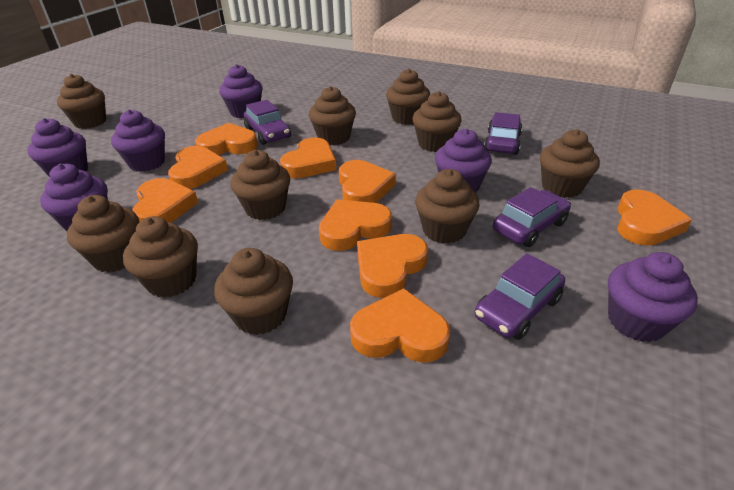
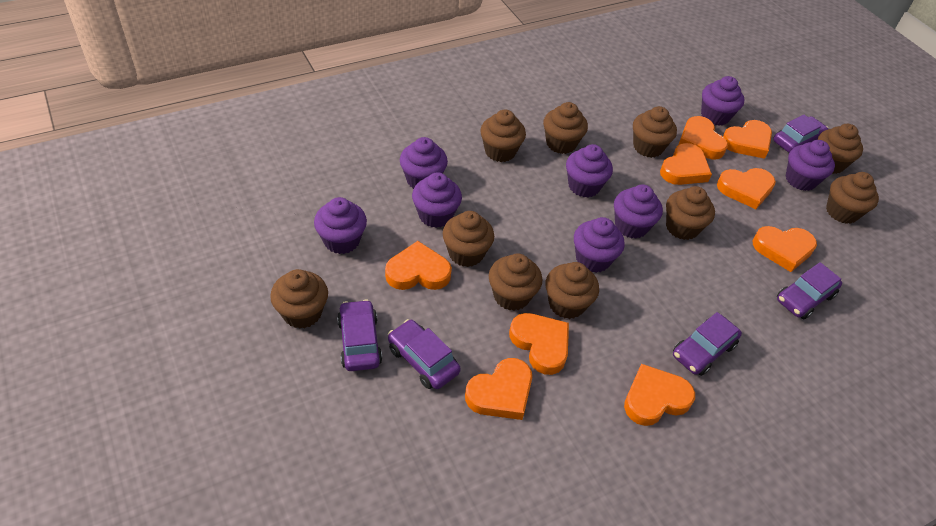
purple car: [244,100,291,145] [475,253,565,340] [484,112,523,155] [493,187,571,247] = 4 -> [337,299,382,371] [388,319,461,389] [673,312,742,376] [773,114,828,153] [777,262,842,319] = 5
purple cupcake: [27,118,88,177] [40,164,108,231] [111,109,165,172] [219,64,263,118] [435,129,492,193] [608,252,698,342] = 6 -> [314,197,367,254] [400,137,448,189] [412,172,462,228] [566,144,613,197] [574,217,625,273] [614,185,663,239] [701,76,745,125] [785,140,835,191] = 8

